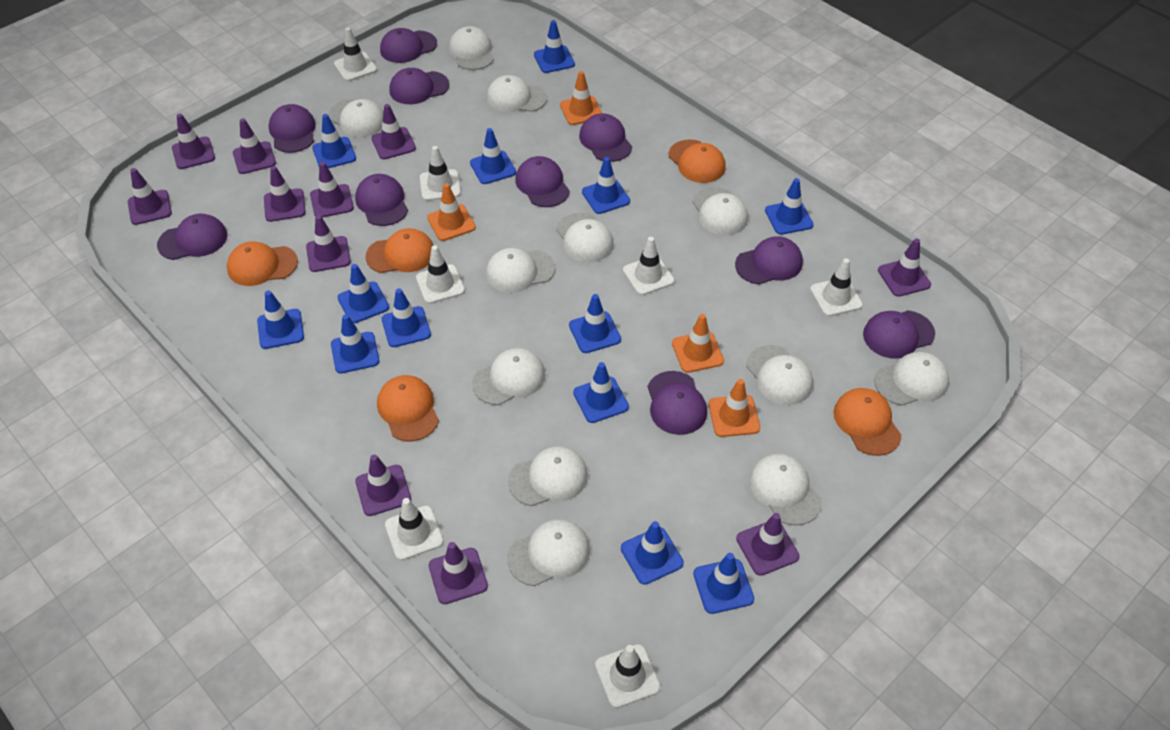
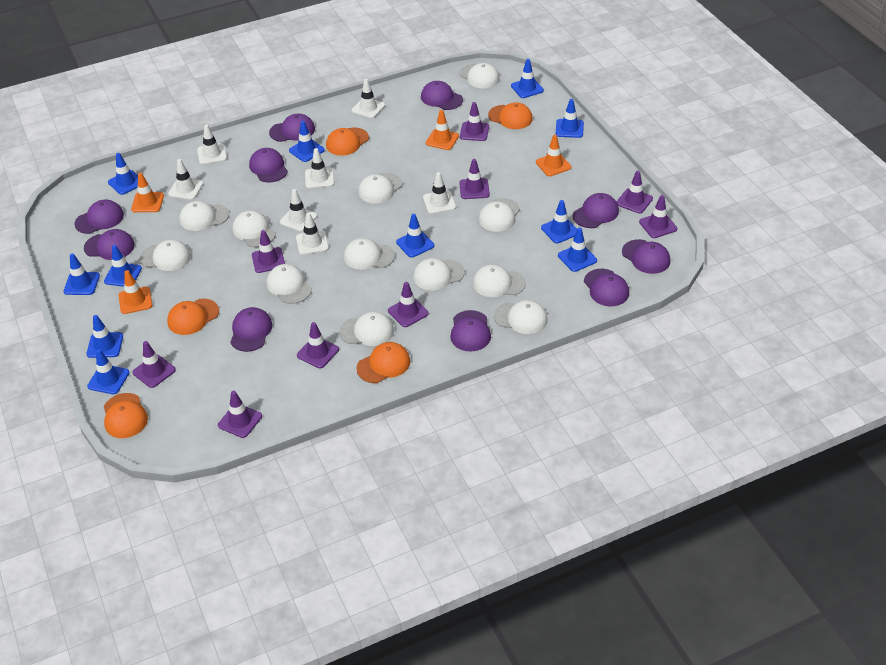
blue traffic cone: [257,290,304,349] [312,114,356,168] [331,315,380,373] [338,264,389,323] [382,288,431,347] [470,128,516,184] [534,20,575,73] [569,294,621,353] [573,362,629,423] [582,157,630,214] [621,521,684,585] [693,553,754,614] [765,178,814,235] = 13 -> [64,254,100,295] [87,315,123,358] [87,349,130,394] [104,245,142,287] [108,153,138,195] [289,121,325,162] [396,214,434,258] [511,59,544,98] [541,200,577,243] [556,99,584,138] [558,227,597,272] = 11
purple traffic cone: [128,168,172,225] [172,114,215,169] [233,118,276,174] [264,166,306,222] [306,215,351,272] [310,162,354,218] [355,454,411,516] [371,104,416,159] [429,542,488,604] [736,513,799,576] [878,239,931,297] = 11 -> [132,341,176,388] [218,391,262,438] [252,230,285,273] [297,322,339,368] [388,282,429,327] [459,159,490,199] [460,102,489,141] [617,171,653,214] [639,195,677,238] = 9

